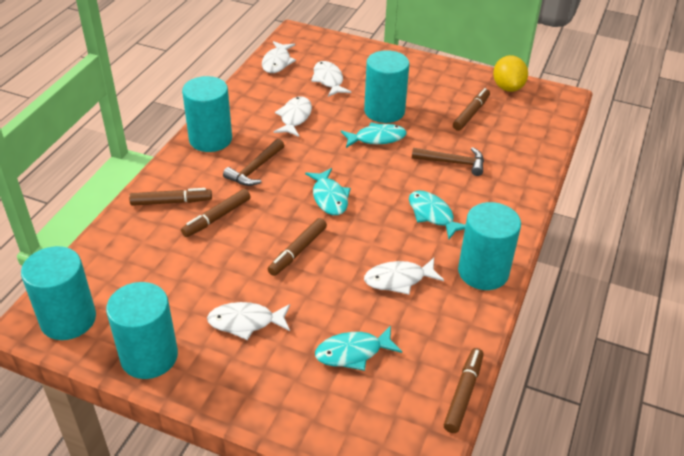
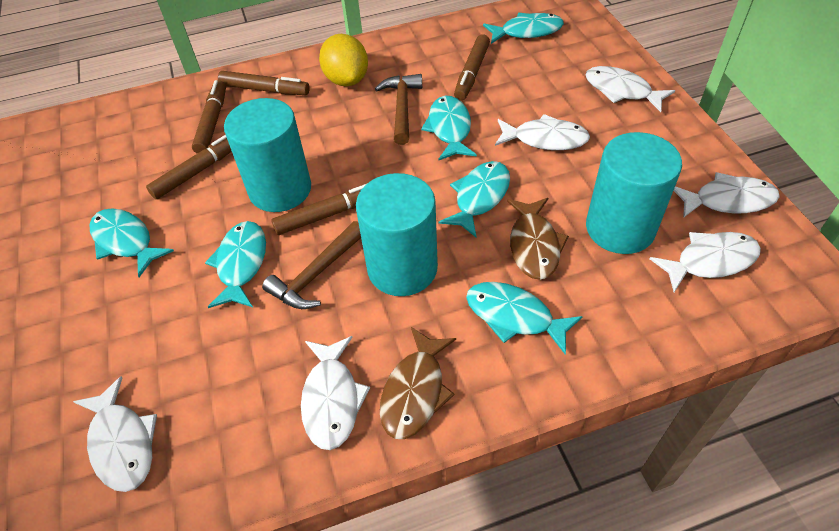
brown fish: none = 0 -> [380,327,456,439] [507,198,569,280] = 2
turquoise cylinder: [21,246,96,340] [106,282,178,379] [182,76,232,152] [364,50,409,123] [458,202,521,290] = 5 -> [224,98,311,212] [356,173,438,296] [586,132,682,254] = 3
turquoise fish: [305,168,351,215] [315,326,402,371] [341,122,407,148] [409,190,465,239] = 4 -> [89,208,174,277] [205,221,266,308] [421,96,477,160] [439,161,510,237] [466,282,583,355] [483,13,564,44] = 6
white fish: [207,302,290,340] [262,41,296,73] [274,96,312,137] [311,61,351,97] [364,258,444,295] = 5 -> [73,376,157,492] [301,336,370,450] [495,114,590,150] [586,66,675,112] [649,232,761,292] [674,172,780,218] = 6

